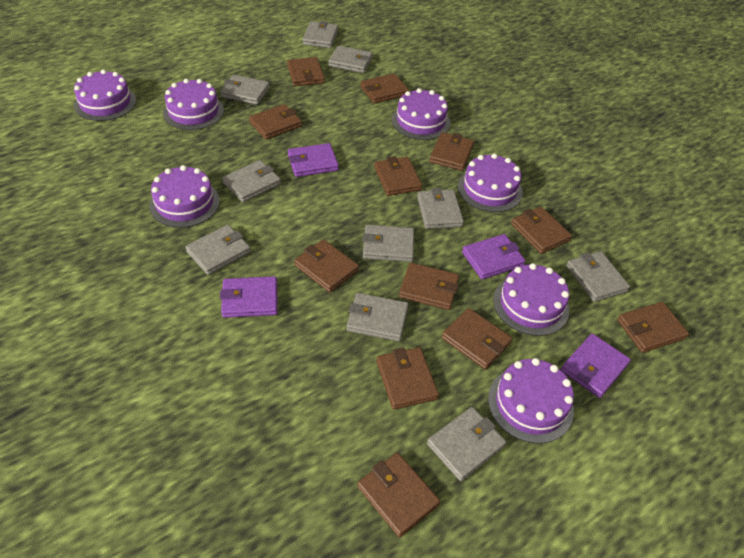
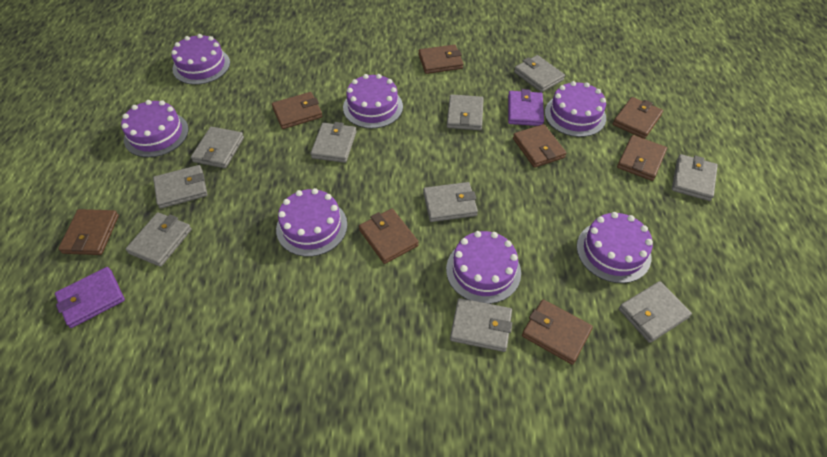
brown wallet: [249,104,302,140] [287,57,325,86] [294,239,359,292] [358,453,440,538] [360,74,409,104] [374,156,422,196] [376,347,439,410] [399,263,459,310] [429,132,474,171] [442,308,512,369] [511,207,572,254] [617,302,689,353] = 12 -> [58,209,119,255] [272,92,323,129] [359,209,419,264] [418,45,463,74] [513,124,566,168] [522,299,593,365] [613,97,663,139] [617,135,667,181] = 8
purple wallet: [220,276,278,318] [288,143,339,177] [462,234,525,280] [561,334,631,398] = 4 -> [55,267,125,328] [508,89,544,126] = 2

